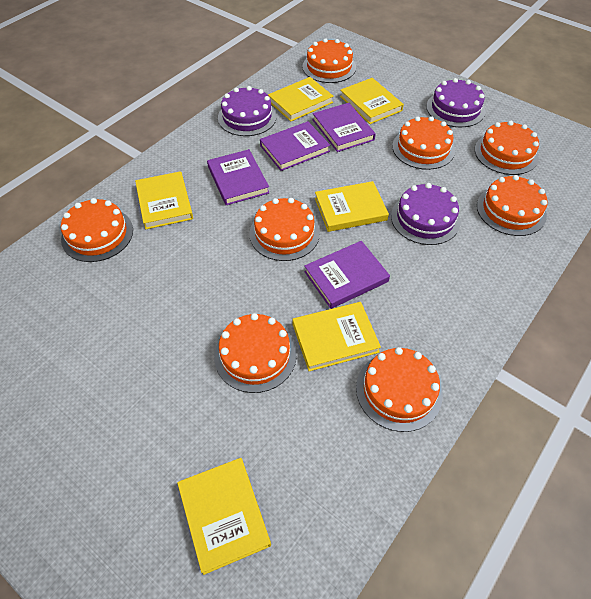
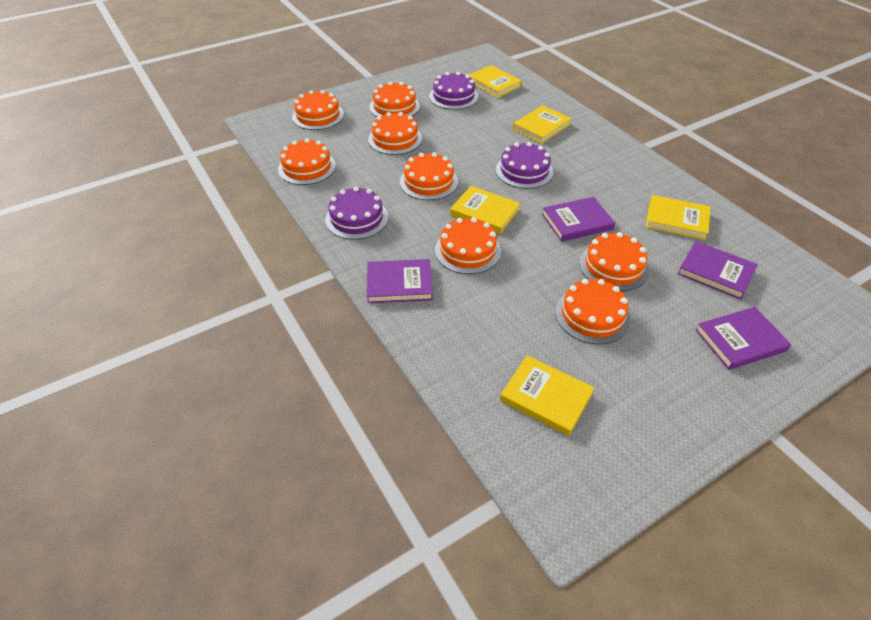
yellow book: [135,171,193,229] [177,458,271,575] [268,77,334,121] [293,302,381,371] [315,181,389,232] [340,78,404,124] = 6 -> [450,186,520,234] [469,65,522,98] [500,355,594,436] [513,105,572,144] [645,195,710,240] = 5

